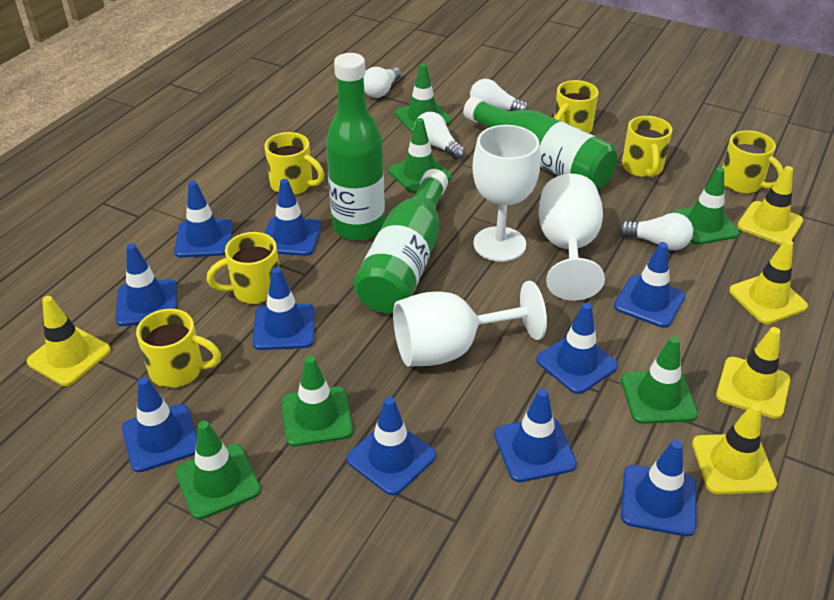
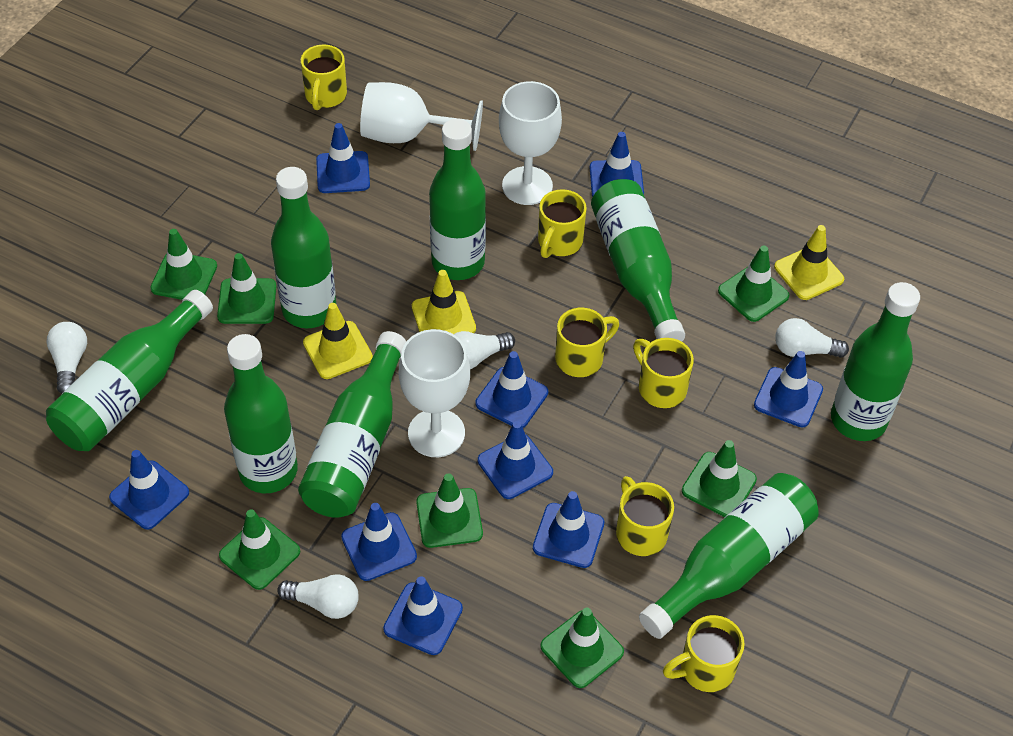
blue traffic cone: [115,243,177,326] [122,377,197,472] [174,181,233,258] [252,267,315,350] [265,179,321,256] [346,397,436,495] [494,388,577,482] [536,303,618,394] [614,242,685,328] [621,440,696,537] = 10 -> [109,450,189,530] [316,123,370,193] [341,503,417,581] [383,576,463,655] [475,351,548,428] [478,421,553,499] [533,491,605,568] [590,132,644,197] [754,351,823,427] = 9
green bottle: [326,53,385,241] [354,169,448,313] [463,96,617,189] = 3 -> [46,290,213,451] [224,334,298,493] [271,167,336,328] [298,331,406,518] [429,119,486,280] [591,179,685,342] [639,473,818,639] [831,282,920,441] = 8
green traffic cone: [175,421,261,520] [282,356,353,446] [389,118,451,193] [395,64,451,133] [621,336,698,424] [672,167,740,245] = 6 -> [150,229,217,300] [217,253,276,324] [219,510,300,590] [416,473,483,548] [540,608,624,688] [682,440,757,517] [718,245,789,322] = 7
yellow traffic cone: [26,296,111,386] [692,403,777,494] [716,327,790,419] [729,239,808,324] [737,166,803,245] = 5 -> [303,303,373,379] [412,270,476,334] [774,225,844,300] = 3

